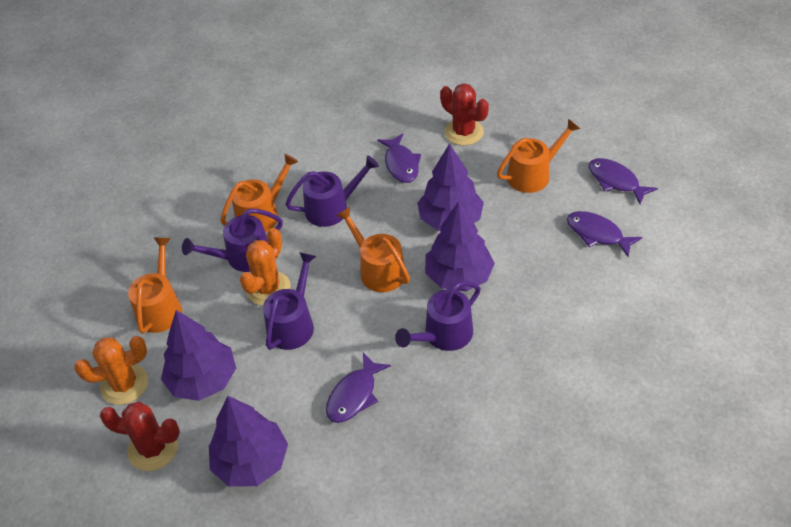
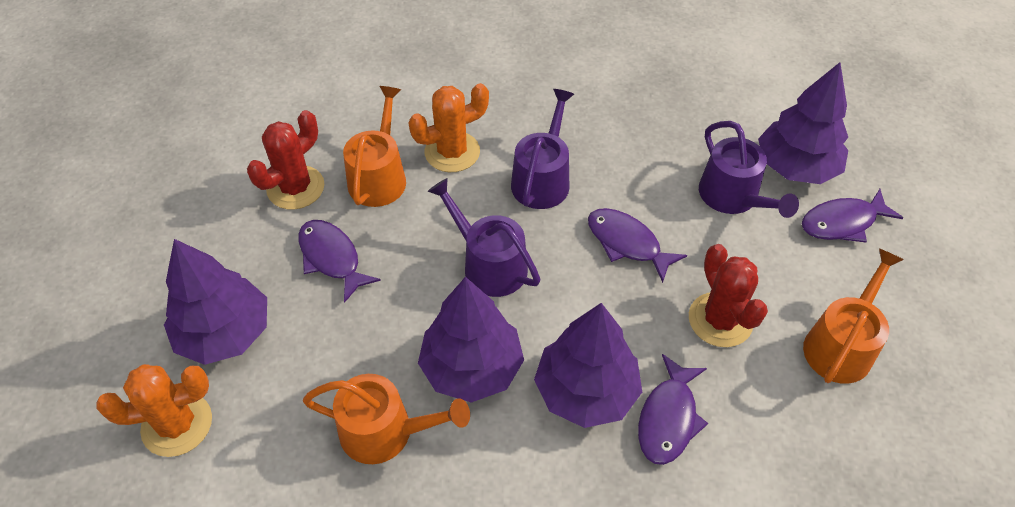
orange watering can: [128,237,182,334] [220,154,299,232] [336,207,410,292] [497,119,580,193] = 4 -> [303,374,470,464] [343,86,406,207] [803,248,904,384] = 3
purple watering can: [182,209,283,272] [263,252,316,350] [285,155,379,227] [395,281,481,351] = 4 -> [428,178,540,297] [511,89,574,209] [699,121,799,218] = 3

